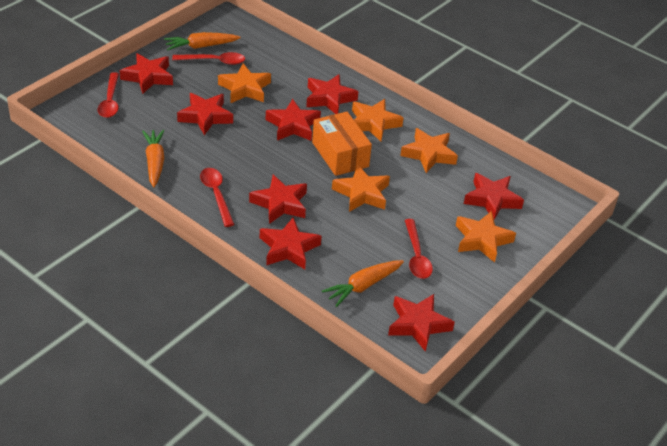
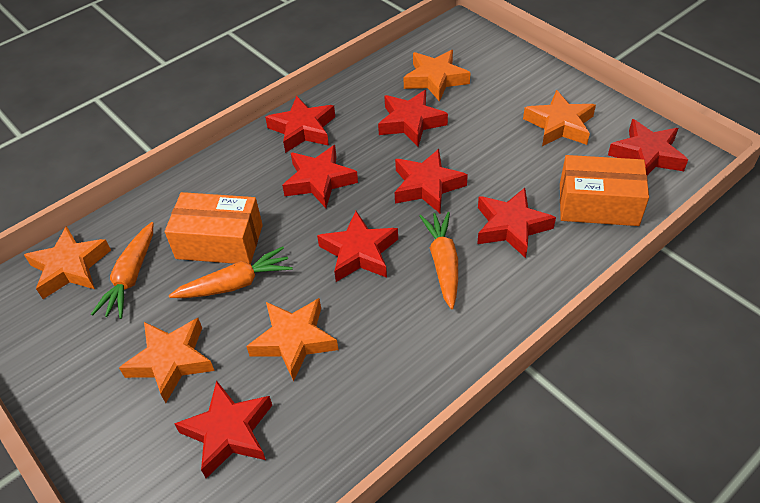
orange box: [312,112,372,176] = 1 -> [165,192,263,264] [560,155,649,226] = 2
red spoon: [98,72,119,118] [172,52,245,65] [200,168,235,227] [405,219,433,279] = 4 -> none = 0

